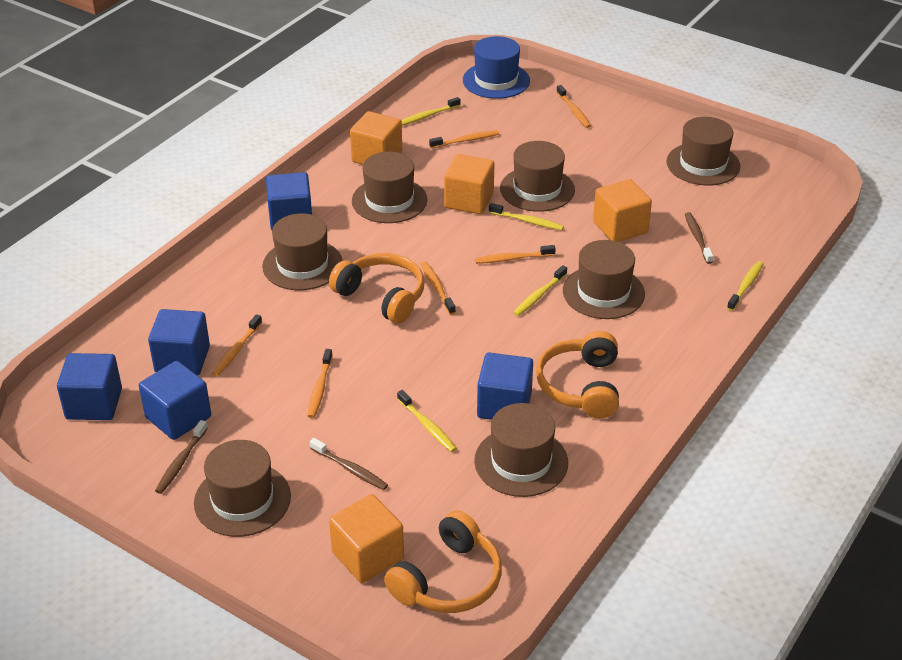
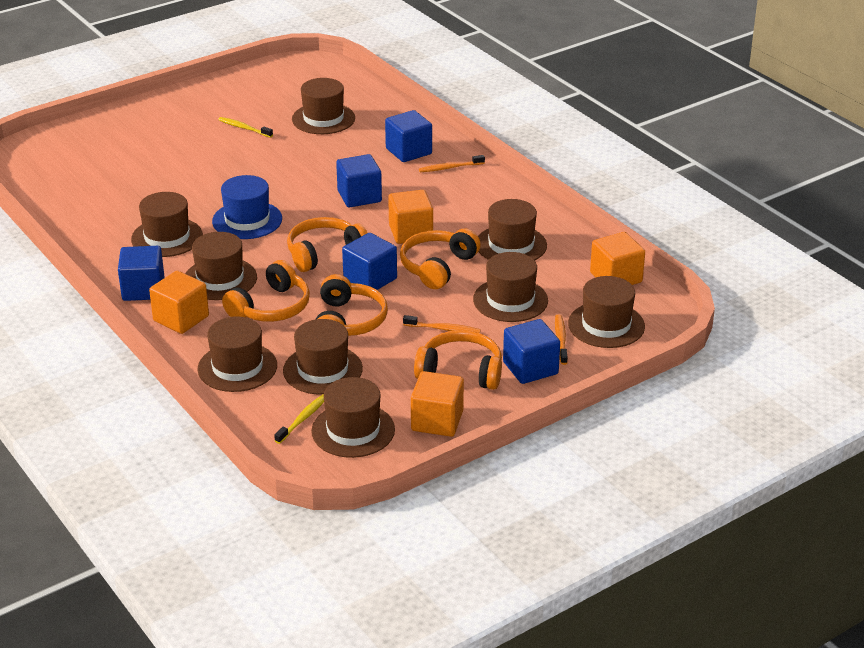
brown hat: [194,440,291,537] [262,213,343,290] [352,152,427,223] [474,403,568,497] [500,141,575,212] [563,240,645,319] [667,117,740,186] = 7 -> [131,192,203,257] [185,232,257,300] [198,316,277,392] [283,319,363,394] [292,78,355,134] [311,377,395,458] [473,252,548,322] [478,199,547,260] [568,276,645,348] = 9
brown toothbrush: [155,420,208,494] [310,438,388,490] [685,212,714,264] = 3 -> none = 0
orange headphones: [329,253,424,324] [384,510,502,613] [536,331,619,418] = 3 -> [222,260,310,322] [287,217,367,272] [316,274,388,336] [400,228,481,289] [414,330,502,390] = 5
orange toothbrush: [212,314,262,376] [307,349,333,418] [421,261,456,315] [429,130,499,149] [475,245,556,264] [556,85,591,128] = 6 -> [403,315,481,333] [419,155,485,172] [555,314,568,365] = 3
yellow toothbrush: [397,390,457,452] [401,97,461,126] [489,203,564,230] [513,265,567,316] [727,261,763,311] = 5 -> [218,117,273,138] [274,394,324,444] = 2

